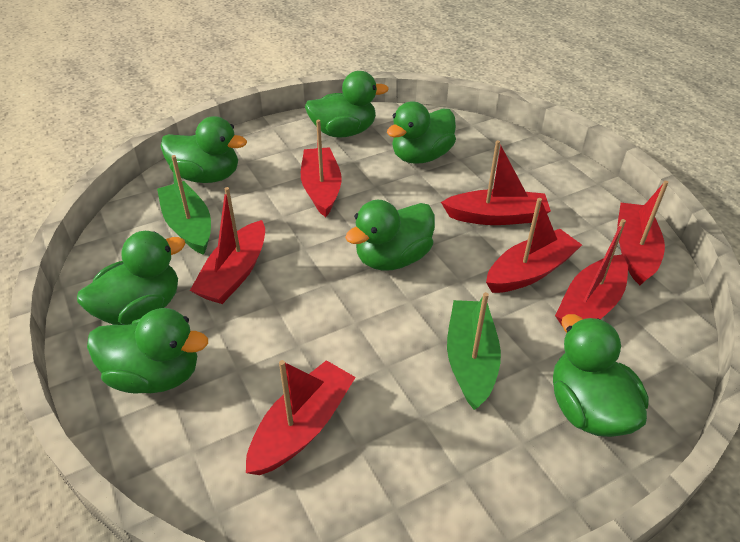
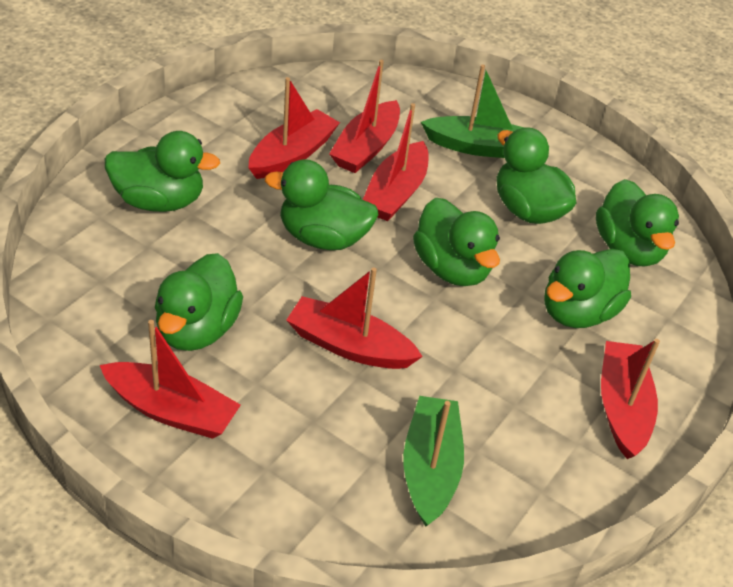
red boat: [190,187,265,304] [246,360,356,475] [301,120,341,217] [441,140,551,225] [486,198,582,293] [555,219,628,327] [617,181,669,285] = 7 -> [100,320,241,439] [248,77,340,179] [286,267,423,369] [329,60,400,173] [363,103,429,221] [601,339,660,459] = 6

